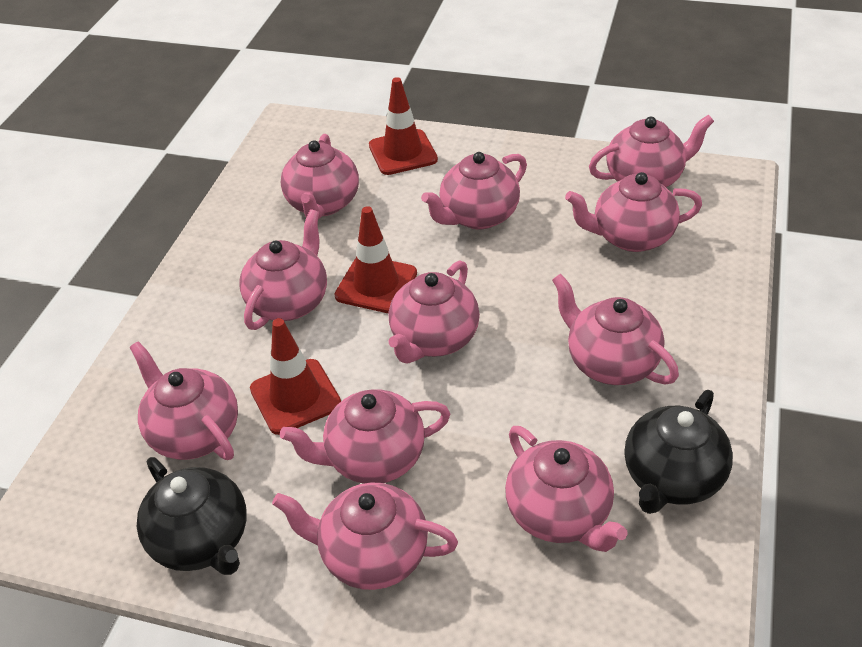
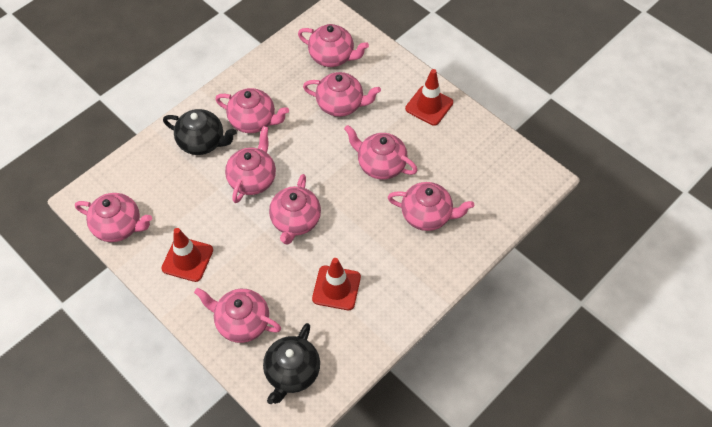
pink teapot: [130,341,238,460] [240,209,327,330] [272,483,458,590] [280,389,450,484] [281,134,359,219] [389,260,480,363] [421,152,527,229] [505,426,628,552] [552,274,679,385] [565,172,702,252] [589,115,714,187] = 11 -> [75,193,152,242] [194,288,281,343] [215,88,289,133] [225,126,276,203] [269,174,321,245] [298,24,369,67] [303,72,381,117] [344,125,418,180] [388,182,474,231] = 9

